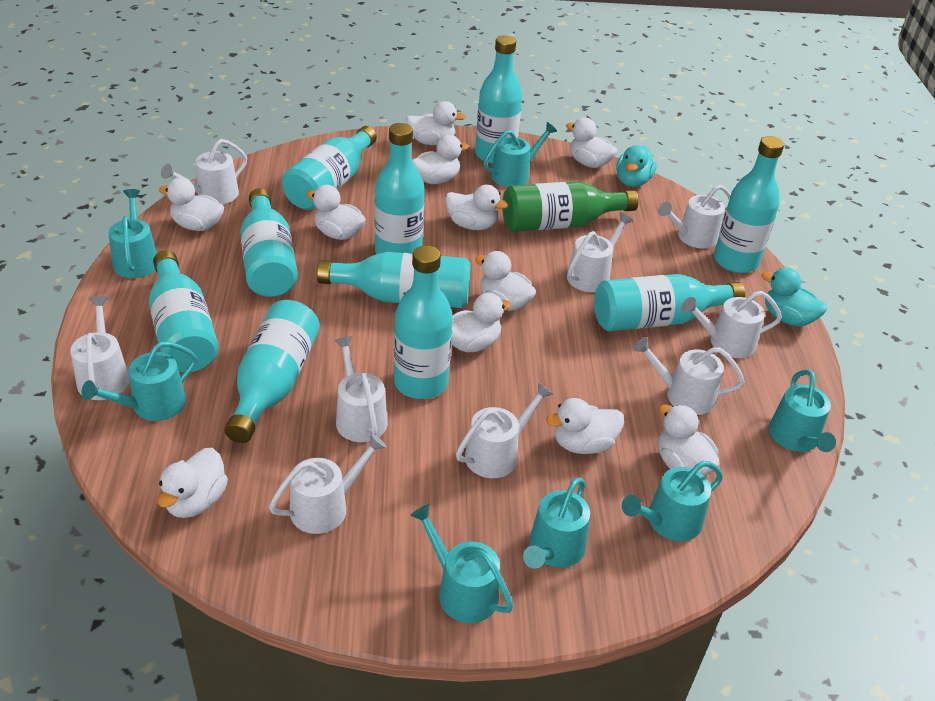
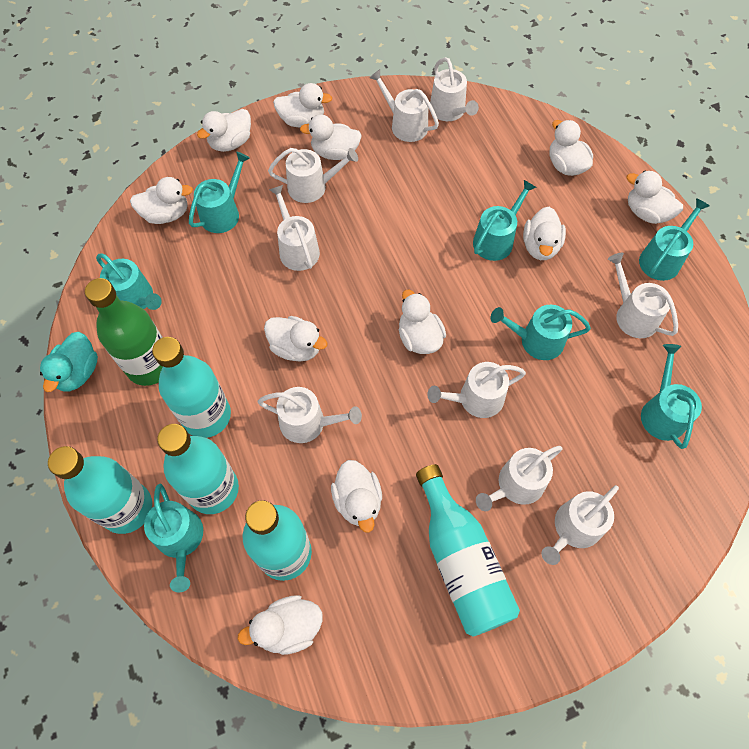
turquoise bottle: [149,250,219,372] [224,300,320,443] [240,188,298,297] [282,126,377,210] [317,252,470,308] [374,123,425,254] [394,245,453,399] [475,35,522,164] [594,274,745,331] [714,136,784,273] = 10 -> [48,446,152,534] [152,337,231,438] [157,424,239,514] [243,500,312,581] [416,464,520,637] = 5
turquoise duck: [616,145,657,187] [761,267,827,326] = 2 -> [40,332,98,392] = 1

